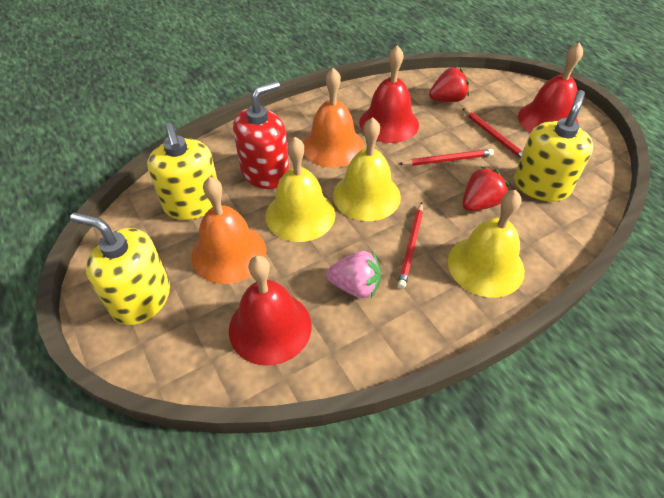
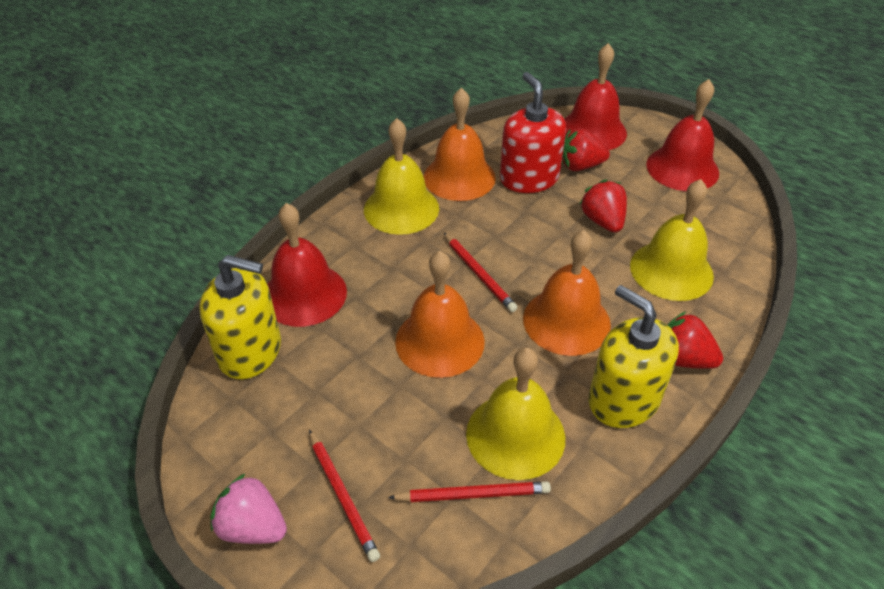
orange bell: [192,177,266,284] [303,68,364,168] = 2 -> [395,251,485,378] [423,87,496,201] [523,230,611,356] = 3
red strawberry: [429,67,469,102] [463,166,509,211] = 2 -> [561,128,610,171] [580,180,627,232] [668,311,723,369] = 3
yellow soap dispenser: [70,213,170,325] [147,123,218,220] [514,90,593,202] = 3 -> [199,255,281,379] [588,285,679,428] = 2

